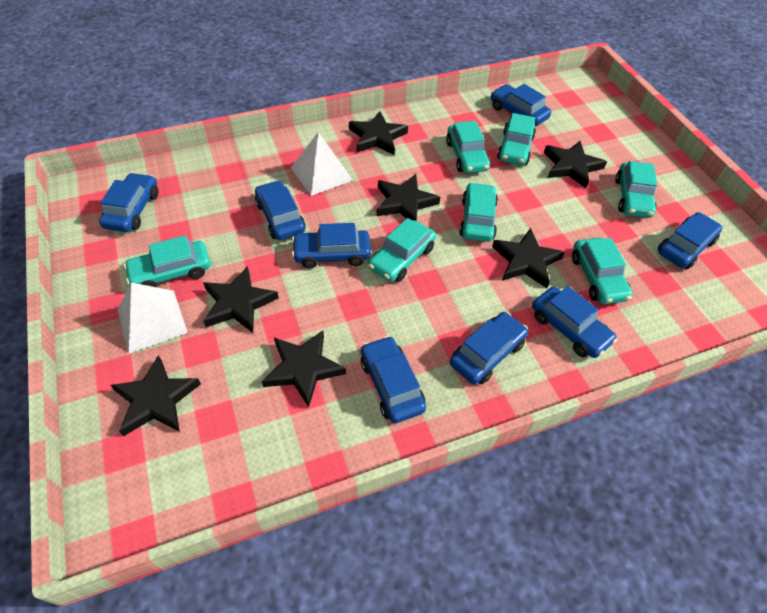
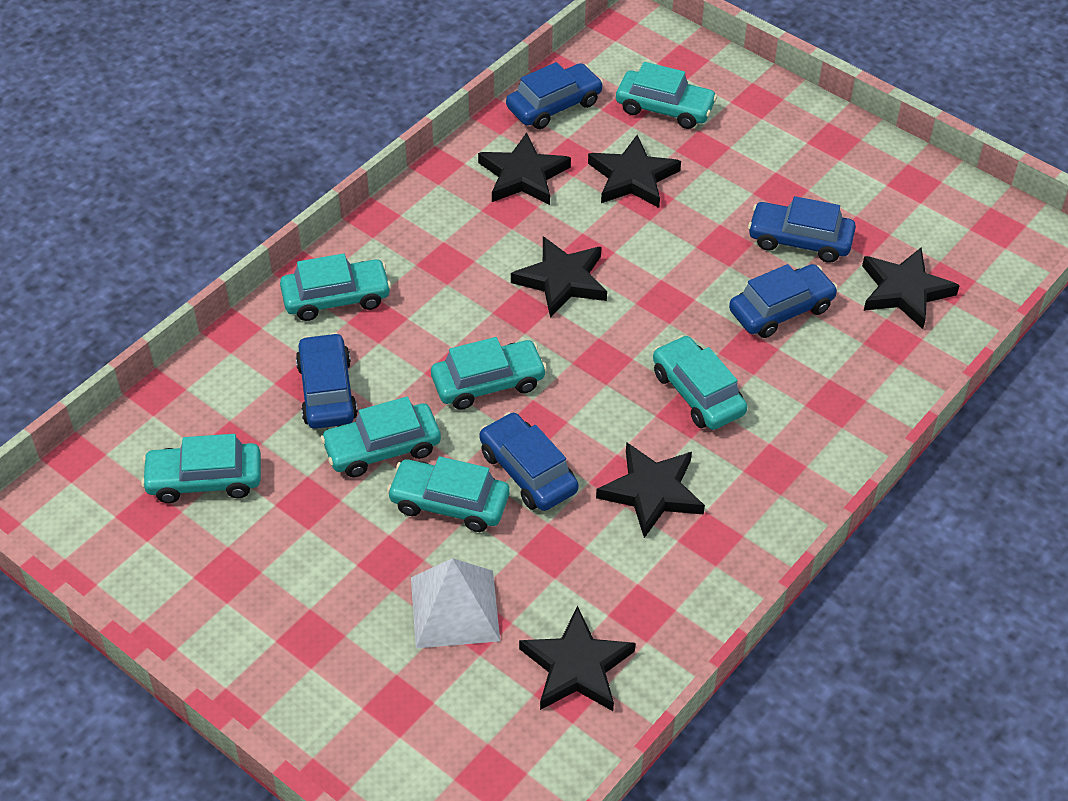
black star: [111,355,201,436] [203,266,279,333] [262,330,346,407] [349,111,408,155] [376,174,440,221] [492,228,565,288] [544,141,607,188] = 7 -> [478,132,571,205] [511,236,607,318] [519,606,636,711] [588,135,681,208] [596,442,705,538] [862,248,960,329] = 6
blue car: [99,173,158,232] [255,180,306,240] [292,223,371,269] [361,336,426,423] [450,312,528,384] [491,84,551,126] [532,286,617,358] [658,212,723,269] = 8 -> [296,333,358,429] [479,412,579,511] [506,62,603,129] [729,264,838,338] [748,196,856,263] = 5
white pyramid: [117,283,188,353] [291,132,353,196] = 2 -> [411,558,500,648] = 1

